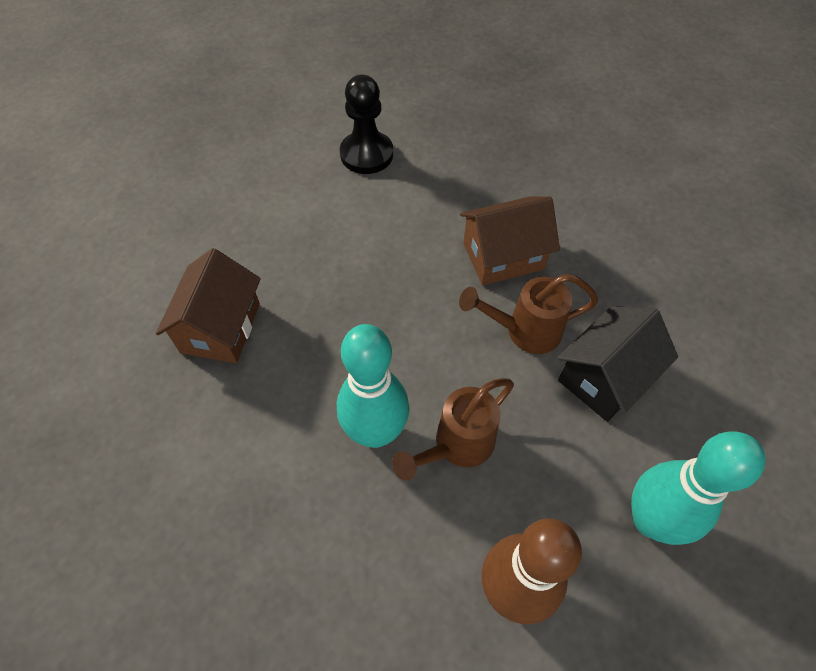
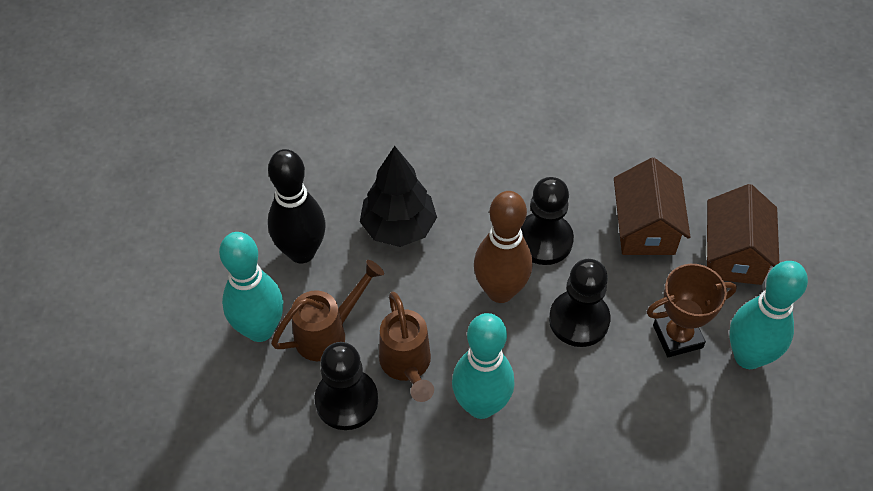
black bowling pin: none = 0 -> [268,149,326,263] = 1
black house: [557,306,678,422] = 1 -> none = 0
black pawn: [340,75,393,174] = 1 -> [314,342,378,430] [521,177,574,265] [549,259,611,347] = 3
black tree: none = 0 -> [360,146,437,247] = 1
brown trophy: none = 0 -> [647,264,737,357] = 1
turquoise bowling pin: [337,324,409,448] [631,431,765,545] = 2 -> [219,232,283,342] [452,313,514,419] [729,261,808,369] = 3

